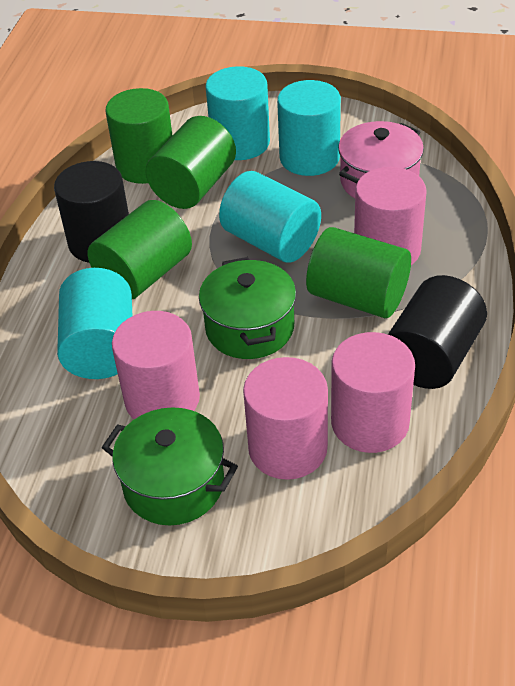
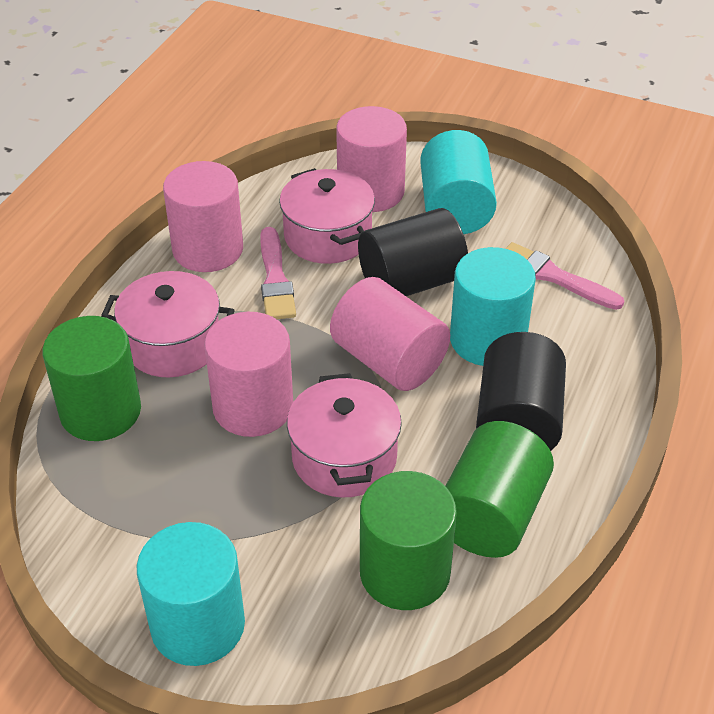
green cylinder: [88,200,192,299] [105,88,173,184] [146,116,236,209] [306,227,411,318] = 4 -> [42,316,141,441] [360,471,457,610] [446,421,554,558] = 3
green pot: [102,407,238,525] [199,257,296,359] = 2 -> none = 0
pink brush: none = 0 -> [260,227,296,319] [505,242,624,310] = 2
pink pot: [338,121,424,198] = 1 -> [101,271,235,377] [279,168,375,264] [287,373,402,498] = 3
turquoise cylinder: [57,268,132,379] [205,66,270,160] [219,171,321,263] [277,80,341,176] = 4 -> [137,522,245,666] [420,130,497,234] [450,247,536,366] = 3

